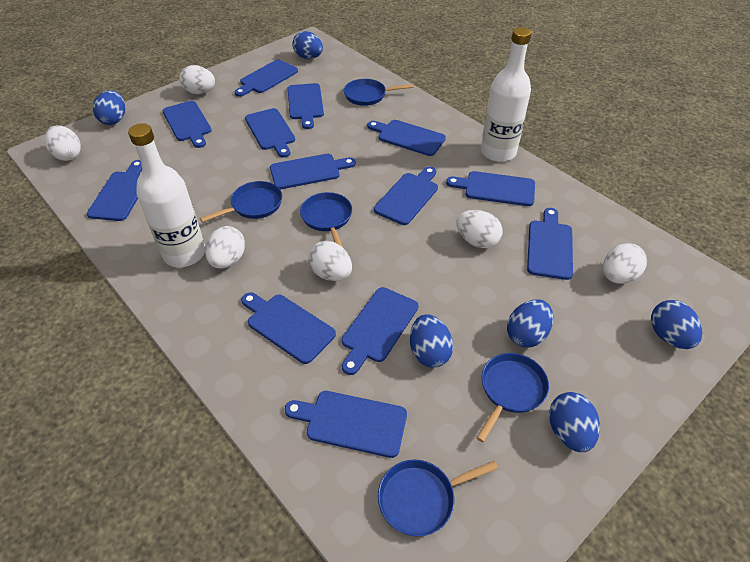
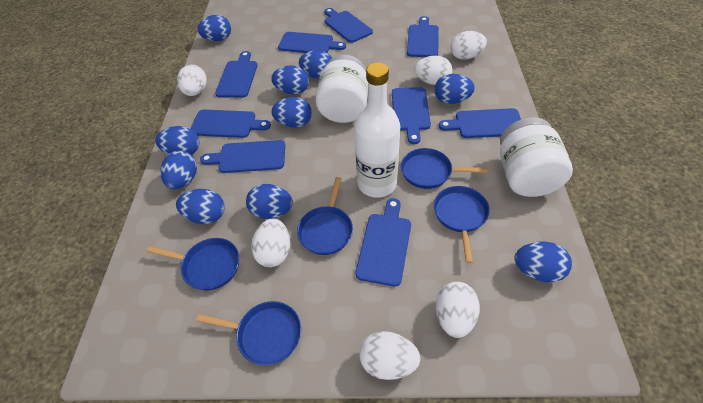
blue cutting board: [87,160,142,221] [163,101,212,148] [234,60,298,97] [241,292,336,364] [245,108,295,158] [270,154,356,189] [285,391,407,458] [287,83,324,129] [342,287,418,375] [367,120,446,156] [374,166,438,225] [446,171,535,206] [527,208,573,280] = 13 -> [190,110,271,138] [200,140,285,173] [215,51,257,98] [278,32,346,53] [324,8,373,43] [355,198,411,287] [392,87,431,144] [407,16,439,57] [439,108,521,138] = 9
blue egg: [93,90,125,125] [293,31,323,59] [410,314,453,368] [507,300,553,347] [549,392,600,452] [651,300,702,349] = 6 -> [155,126,199,155] [160,150,197,189] [176,189,225,224] [197,15,231,41] [246,184,293,219] [271,65,309,95] [271,97,312,128] [299,50,332,79] [434,74,475,104] [515,242,572,283] = 10
white bottle: [128,123,205,267] [481,27,531,162] = 2 -> [354,63,400,198] = 1
white jar: none = 0 -> [316,55,368,123] [500,117,573,197] = 2

